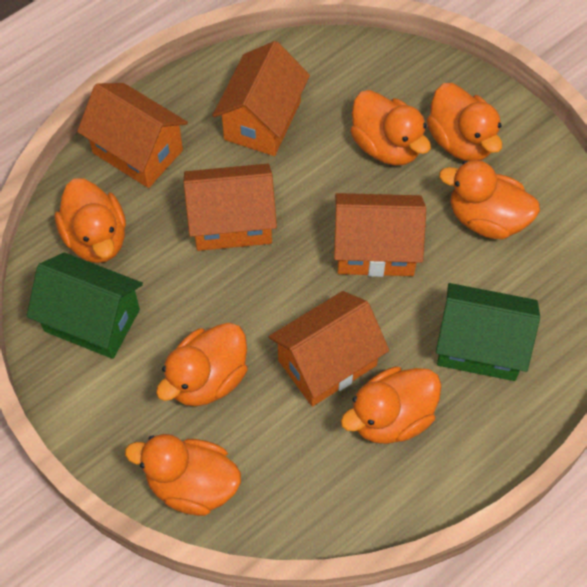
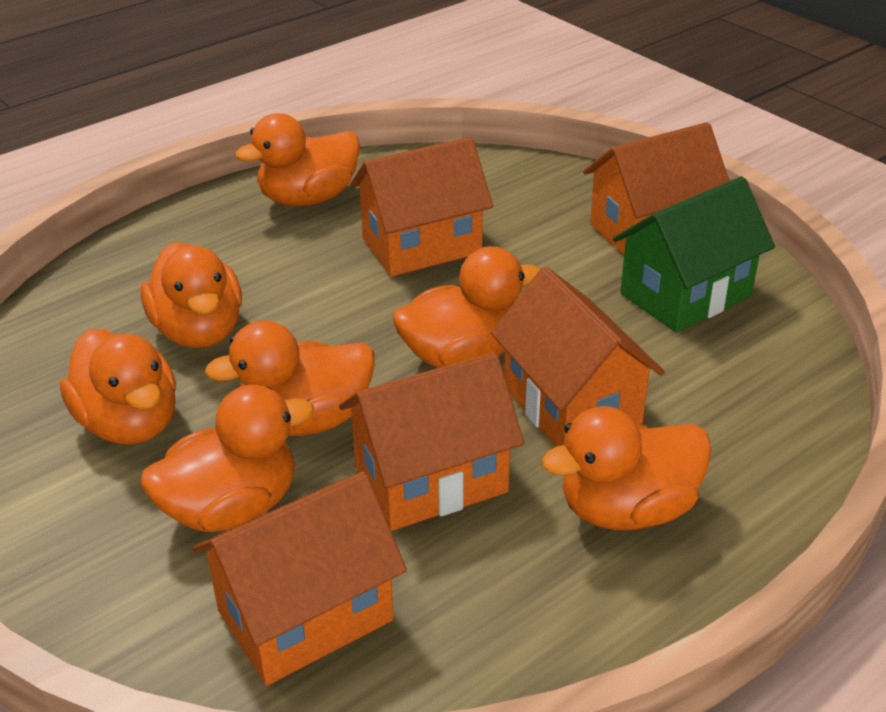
green house: [27,253,143,359] [436,283,540,381] = 2 -> [613,176,775,332] = 1

